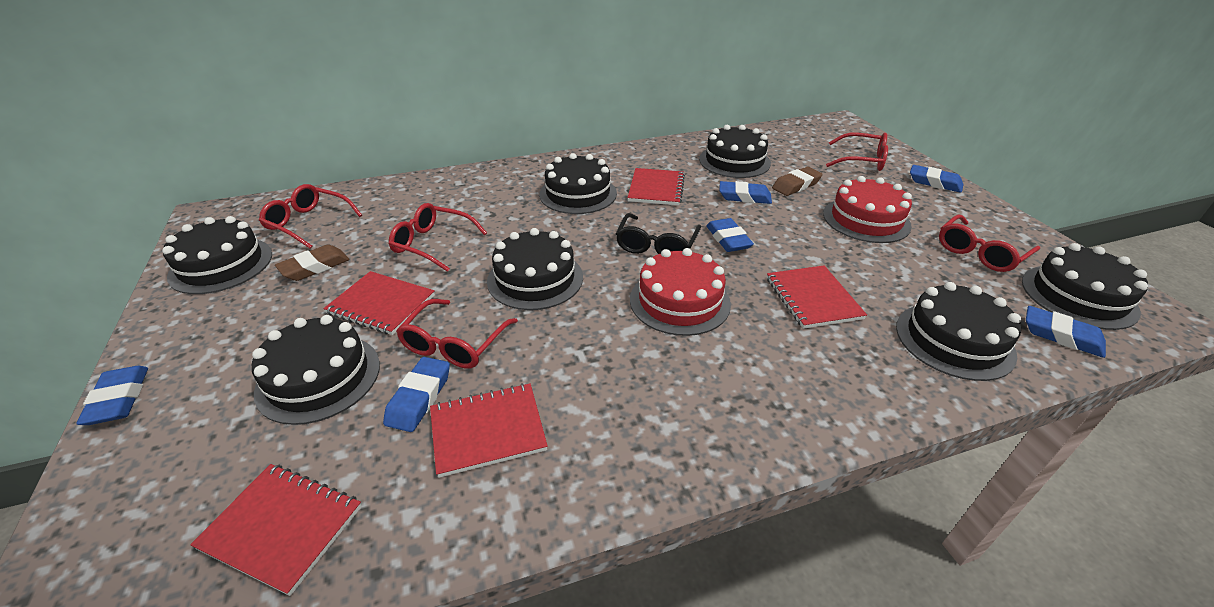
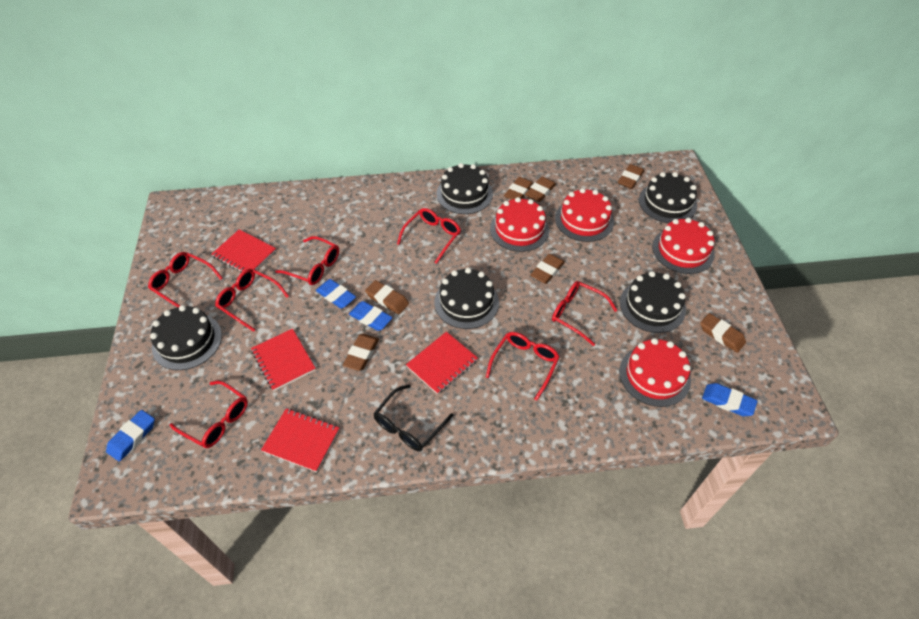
black cake: [162,216,272,294] [252,315,380,425] [487,228,583,310] [539,153,617,214] [699,125,771,178] [896,282,1021,381] [1022,243,1148,330] = 7 -> [150,305,222,370] [434,268,499,329] [437,163,493,214] [620,271,686,333] [639,172,697,223] = 5
blue eraser: [76,366,148,425] [383,357,450,432] [706,218,754,252] [719,181,772,204] [910,165,963,193] [1026,306,1106,358] = 6 -> [106,410,155,462] [316,279,356,309] [349,301,393,331] [702,383,757,417] = 4
brown eraser: [275,244,350,281] [772,167,823,196] = 2 -> [343,334,379,371] [365,280,409,314] [504,177,534,200] [525,177,556,202] [530,254,565,284] [618,164,644,189] [700,313,746,353] = 7
red cake: [630,248,731,336] [823,176,912,243] = 2 -> [490,197,549,252] [555,188,614,242] [619,338,691,407] [652,218,715,274] = 4
red glasses: [259,184,362,249] [389,203,487,272] [396,299,518,369] [826,133,888,171] [939,214,1040,272] = 5 -> [148,252,223,307] [169,381,248,448] [215,269,289,332] [275,236,339,285] [397,208,461,264] [486,332,559,401] [552,281,617,346] = 7
red notebook: [190,464,362,596] [324,271,435,335] [430,383,548,478] [628,168,685,205] [767,265,867,329] = 5 -> [211,229,276,273] [251,329,316,391] [261,408,340,472] [406,332,478,394] = 4

